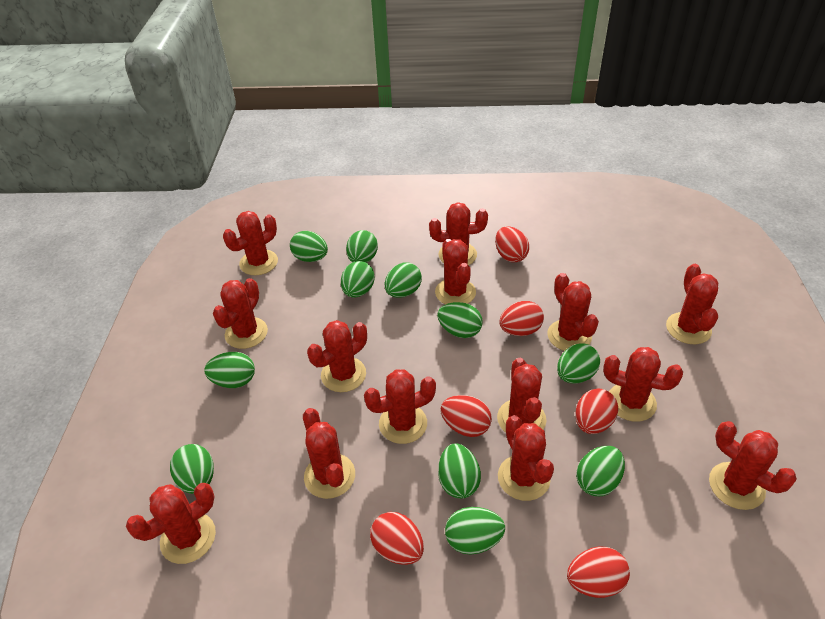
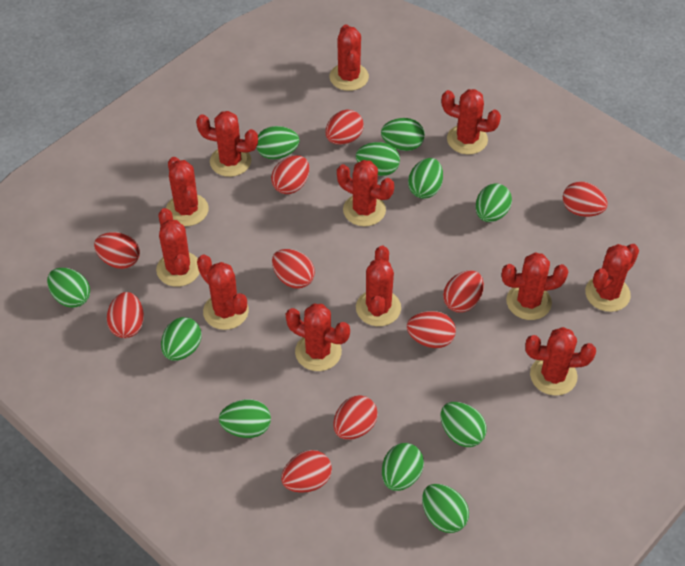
red cactus: [126,483,216,564] [213,278,268,349] [223,211,278,275] [303,408,355,499] [307,320,367,392] [364,369,436,444] [429,203,488,265] [435,239,476,305] [497,358,546,433] [498,415,554,501] [547,273,599,351] [603,347,683,422] [666,264,718,344] [709,421,797,510] = 14 -> [156,208,200,287] [166,157,209,226] [196,111,258,177] [197,254,249,330] [286,304,350,371] [330,24,369,91] [337,160,394,226] [356,246,401,326] [441,89,501,154] [502,252,568,320] [525,327,596,396] [585,244,639,312] = 12
red egg: [370,512,424,565] [441,395,492,437] [495,226,529,262] [499,301,544,336] [567,546,630,598] [575,388,618,434] = 6 -> [94,232,140,269] [107,292,144,338] [271,155,309,194] [272,249,315,289] [281,450,332,493] [325,110,364,145] [333,395,378,440] [407,311,456,348] [443,271,484,313] [563,182,608,217] = 10

